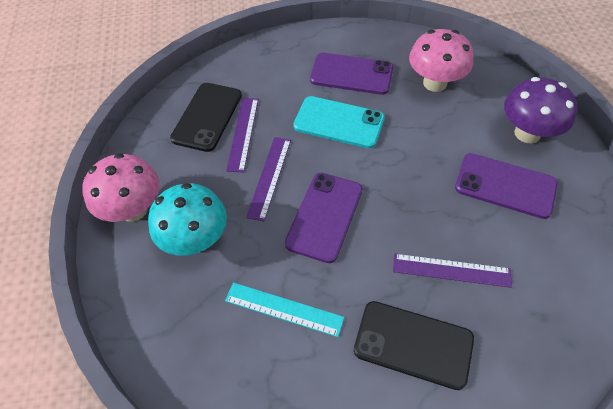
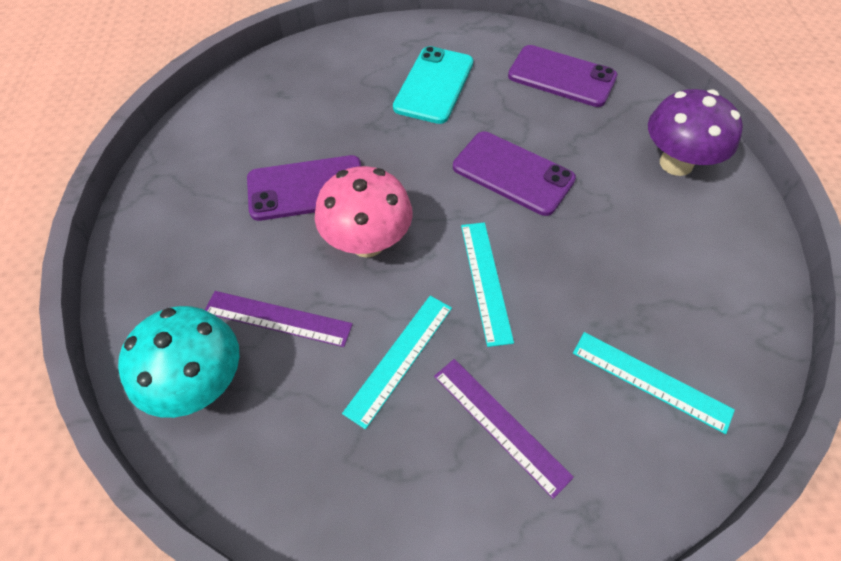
black phone: [170,83,242,152] [354,301,474,390] = 2 -> none = 0
pink mushroom: [82,153,160,222] [409,29,474,92] = 2 -> [315,166,413,258] = 1
purple ruler: [226,98,258,173] [246,137,291,221] [393,254,512,288] = 3 -> [205,291,353,347] [434,359,574,499] = 2
turquoise ruler: [225,282,344,337] = 1 -> [342,296,452,429] [461,222,514,347] [573,332,735,434] = 3

